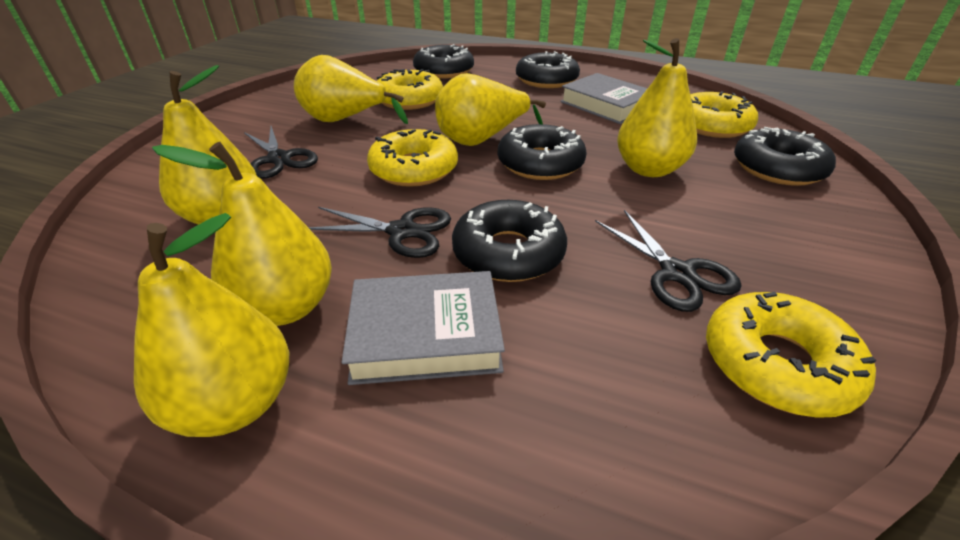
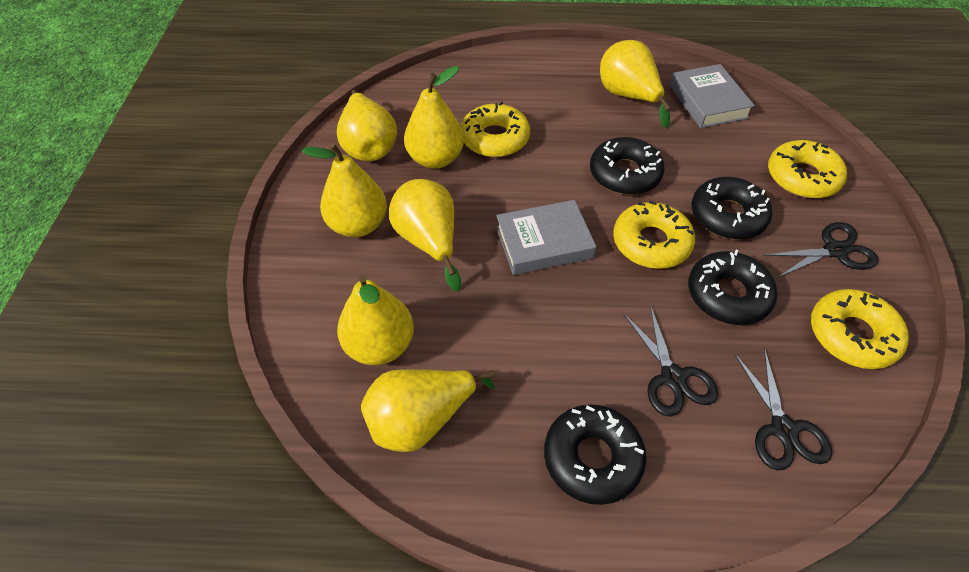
black donut: [413,44,474,79] [452,200,567,282] [498,124,587,180] [516,51,580,88] [734,127,836,186] = 5 -> [544,404,646,505] [590,137,665,195] [688,250,777,325] [691,177,772,239] = 4
yellow pear: [134,213,289,437] [152,142,332,326] [159,65,257,225] [294,55,408,124] [435,73,546,146] [617,38,697,177] = 6 -> [302,143,387,237] [337,90,397,161] [337,274,414,365] [361,369,495,452] [389,179,461,291] [404,66,464,169] [600,40,671,128] = 7

